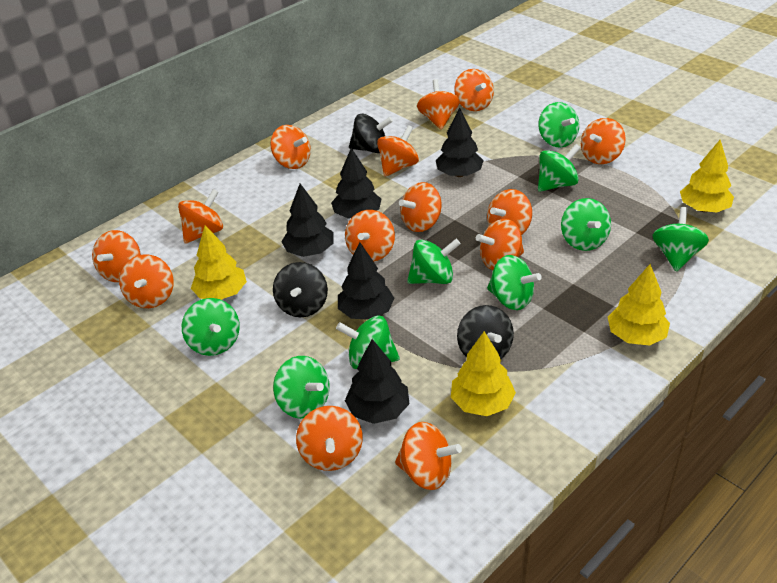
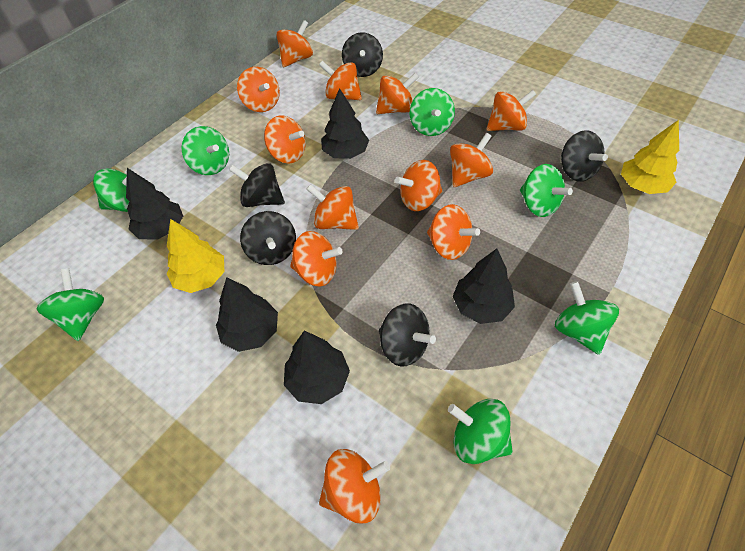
black spinning top: [273,262,328,317] [349,114,393,153] [457,305,514,359] = 3 -> [229,163,285,207] [240,211,296,265] [342,32,383,77] [379,303,436,367] [561,130,608,182] = 5
green spinning top: [182,298,240,356] [273,356,330,419] [336,316,400,369] [407,239,461,284] [487,255,542,310] [538,102,579,148] [538,144,581,192] [561,198,611,251] [653,207,709,272] = 9 -> [37,268,104,341] [93,168,139,212] [182,126,229,175] [410,88,455,136] [448,399,513,464] [520,164,573,217] [555,281,619,355] = 7
orange spinning top: [92,230,141,282] [119,254,174,308] [178,189,223,244] [270,125,311,169] [296,406,363,471] [345,210,395,261] [377,125,419,177] [395,422,462,490] [399,182,441,232] [417,79,460,130] [454,69,494,111] [476,219,524,270] [487,189,532,235] [581,118,626,164] = 14 -> [237,67,280,112] [264,115,306,164] [276,20,313,67] [290,231,343,286] [306,184,359,230] [319,61,362,100] [319,449,390,523] [376,73,419,114] [395,160,442,211] [427,204,480,260] [450,133,493,187] [487,90,536,131] = 12
yellow tree: [191,225,247,300] [451,331,516,416] [608,264,670,346] [680,140,734,213] = 4 -> [166,219,224,293] [621,120,679,194] = 2

